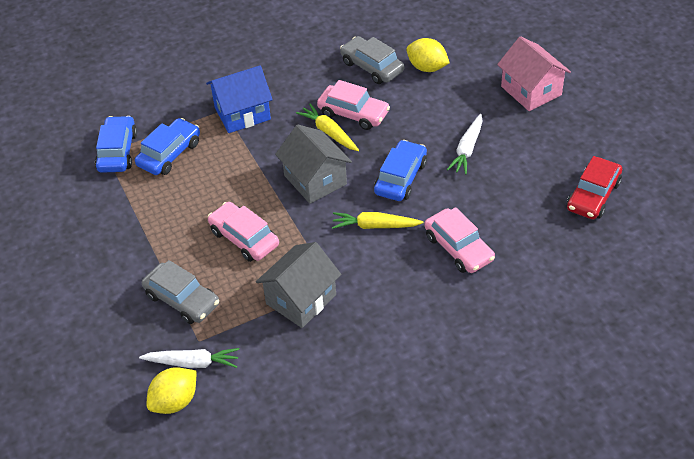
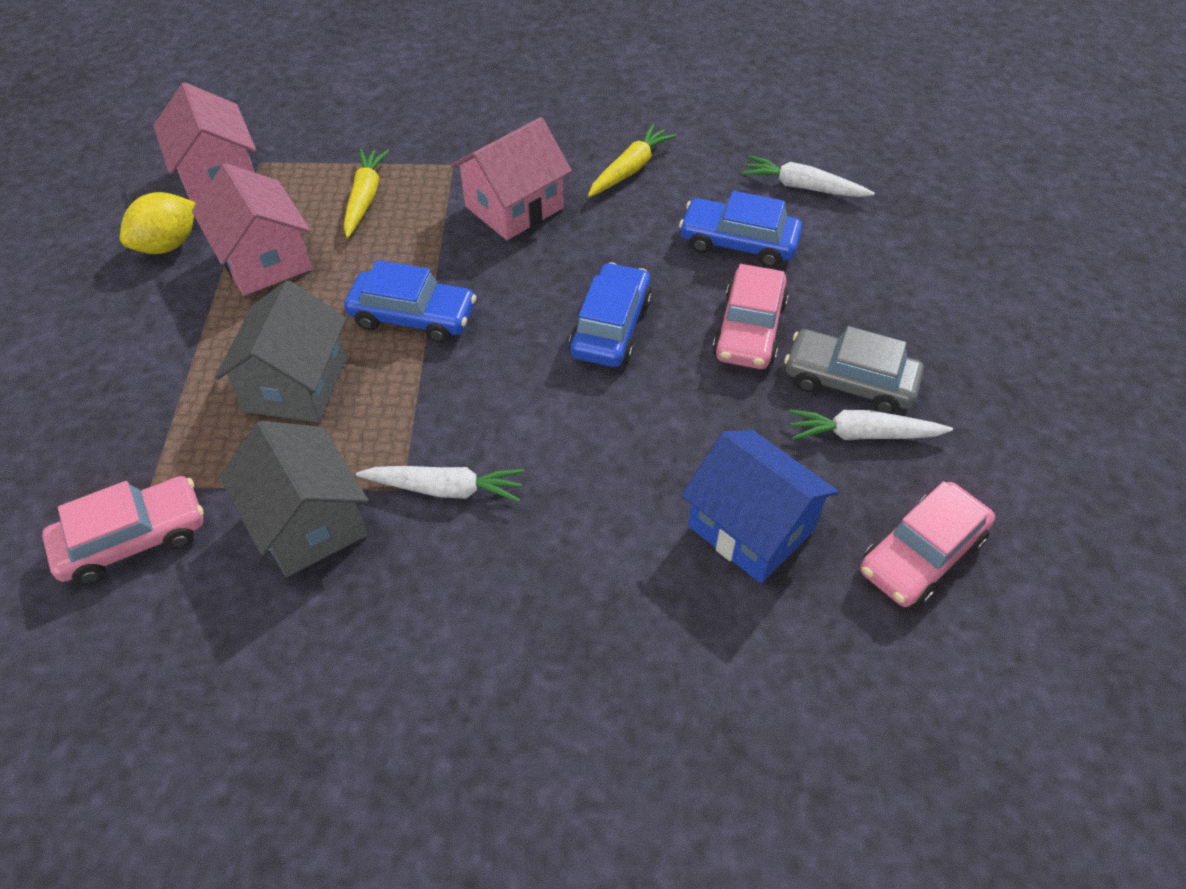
grey car: [142,260,219,324] [340,36,404,84] = 2 -> [784,326,924,414] = 1
pink house: [497,36,571,111] = 1 -> [153,82,256,205] [192,163,312,296] [451,117,572,240] = 3
red car: [567,156,622,220] = 1 -> none = 0
white carrot: [139,348,239,368] [447,114,482,175] = 2 -> [356,466,524,502] [742,155,875,197] [789,409,953,440] = 3
yellow lemon: [147,367,196,414] [406,38,450,72] = 2 -> [120,192,196,254] = 1

